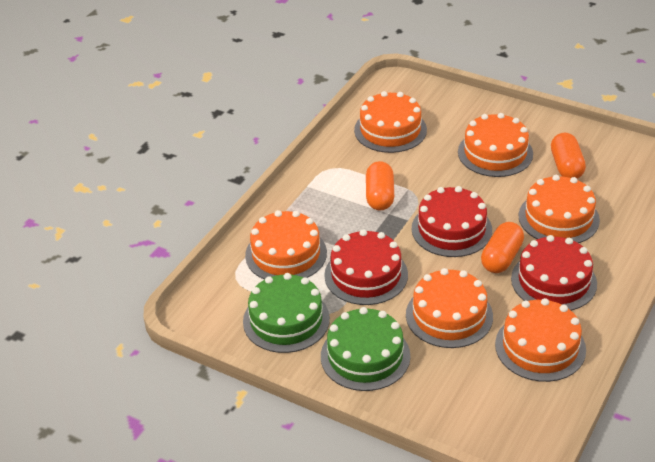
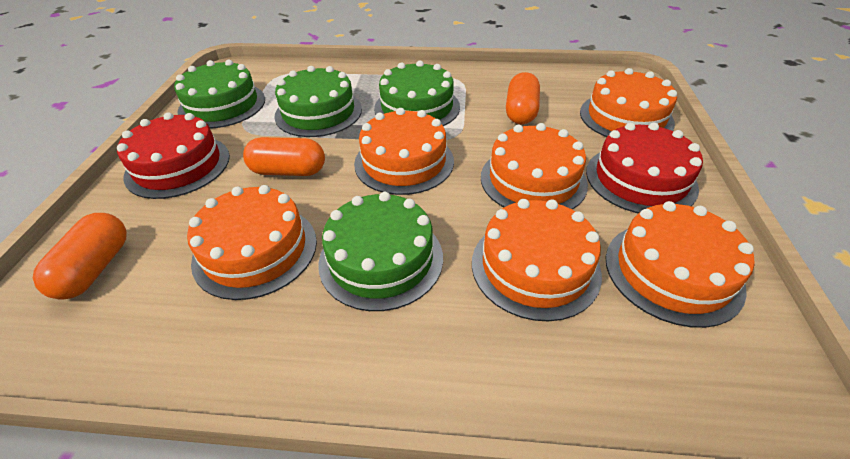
green cake: [243,273,330,353] [321,307,410,391] = 2 -> [174,60,265,128] [274,66,362,137] [318,192,443,311] [374,61,460,126] = 4
red cake: [324,229,408,305] [412,186,492,257] [511,235,597,311] = 3 -> [117,112,230,199] [586,122,703,213] = 2

